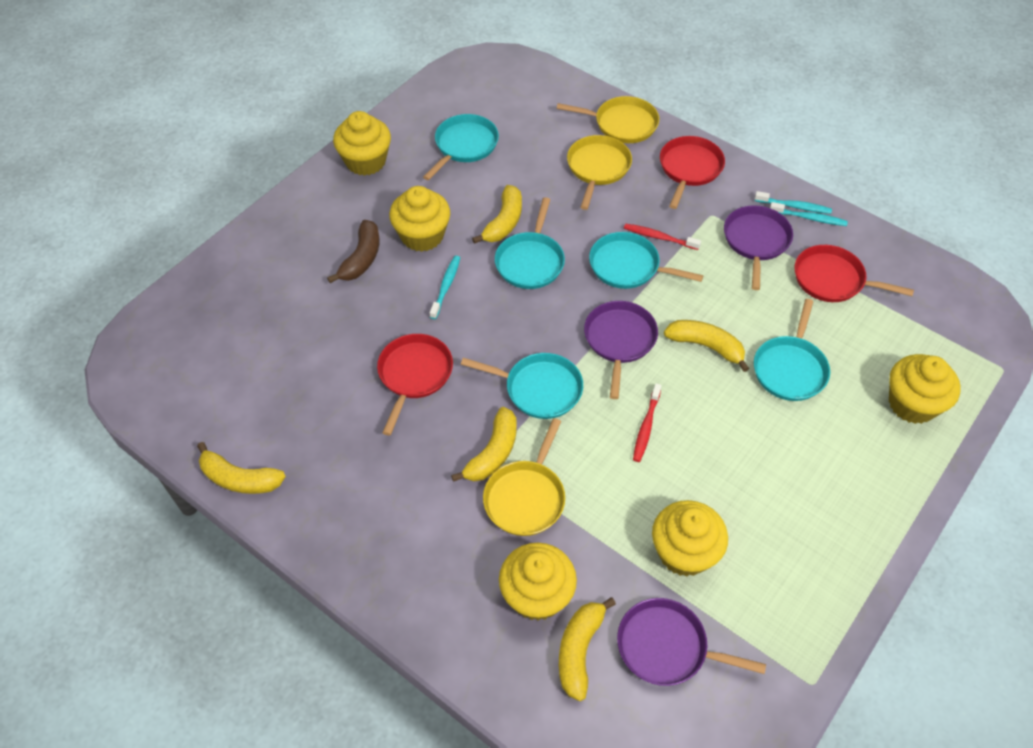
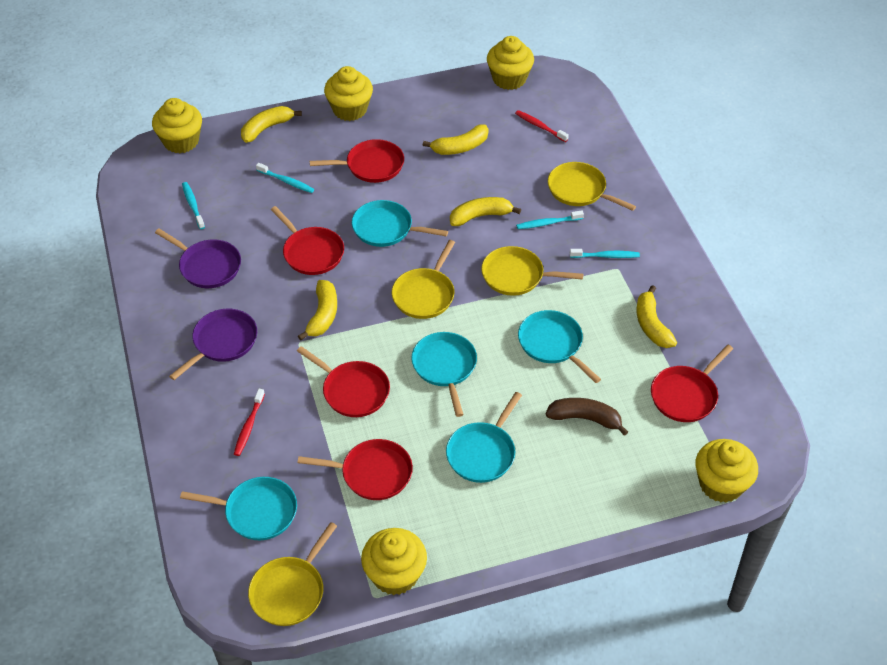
purple pan: [584,301,658,399] [617,598,766,686] [724,205,793,290] = 3 -> [155,228,241,288] [169,309,257,380] = 2
red pan: [377,334,453,436] [660,136,725,209] [795,245,914,302] = 3 -> [271,206,344,275] [297,346,390,417] [298,439,413,500] [310,139,404,183] [651,345,733,422] = 5
turquoise toothbrush: [430,256,460,319] [755,191,832,214] [770,202,848,226] = 3 -> [182,182,205,229] [256,163,314,193] [516,210,584,229] [570,249,640,258] = 4
yellow pan: [483,418,565,536] [557,96,659,143] [567,135,632,210] = 3 -> [248,522,337,626] [392,240,455,319] [481,246,583,296] [548,162,636,211] = 4

